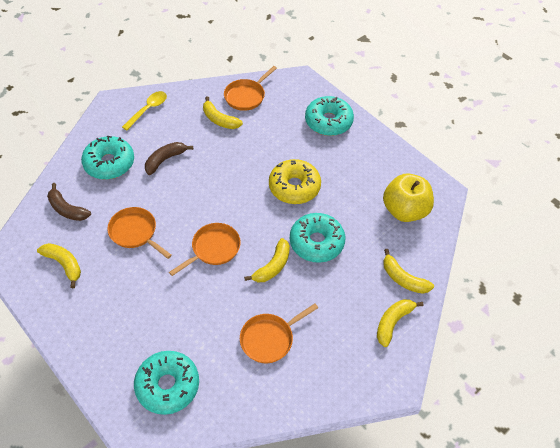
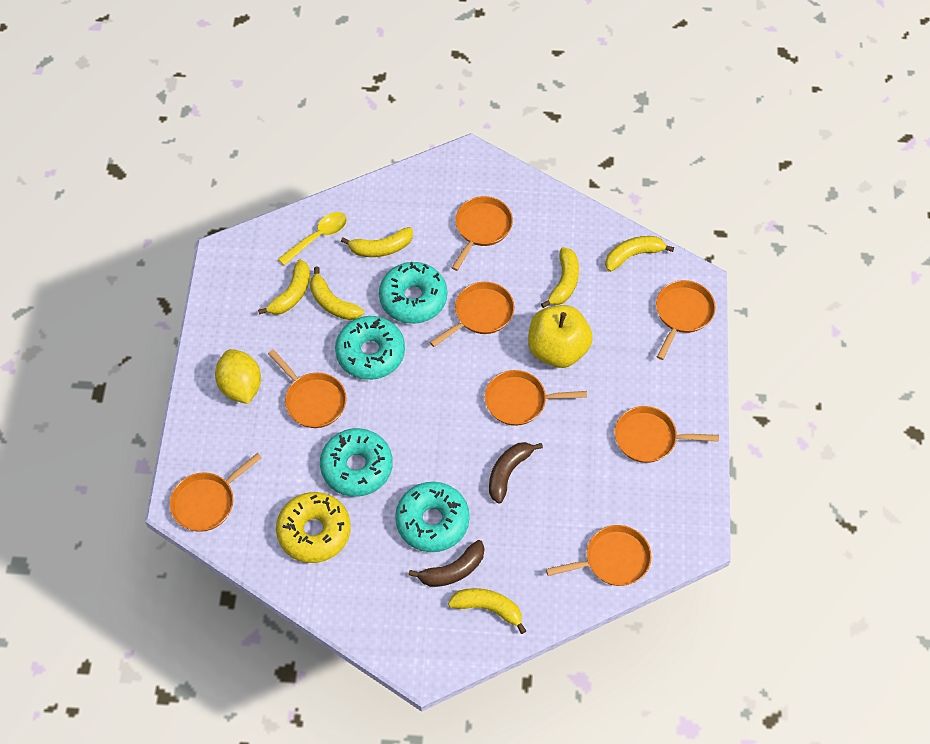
orange pan: [107,207,172,259] [169,223,241,276] [224,66,277,111] [240,304,318,363] = 4 -> [170,453,262,532] [268,349,347,428] [430,282,514,347] [452,196,513,271] [485,370,587,426] [546,525,651,586] [615,406,719,463] [656,280,715,360] = 8
yellow banana: [37,243,81,288] [203,96,243,129] [244,238,290,282] [377,299,424,347] [383,249,434,294] = 5 -> [258,260,310,315] [310,267,364,320] [341,227,413,257] [448,588,526,634] [541,247,579,308] [605,236,674,272] = 6
yellow lemon: none = 0 -> [215,349,261,404] = 1

